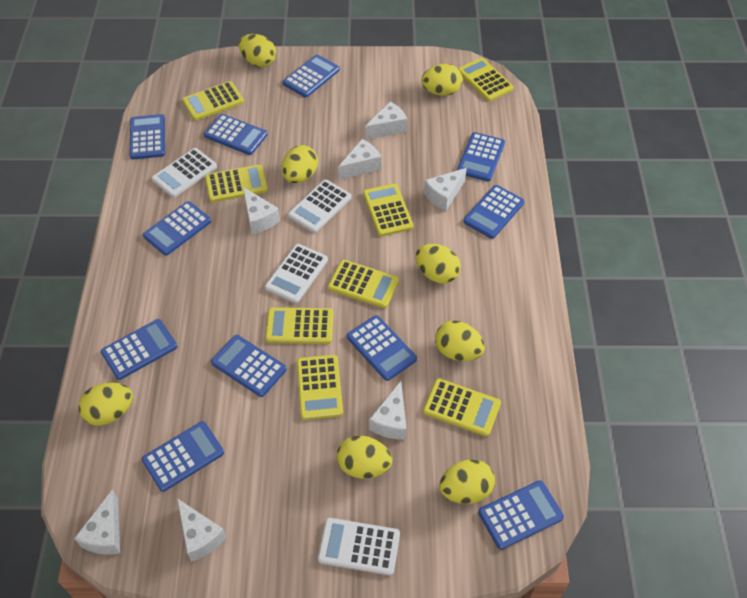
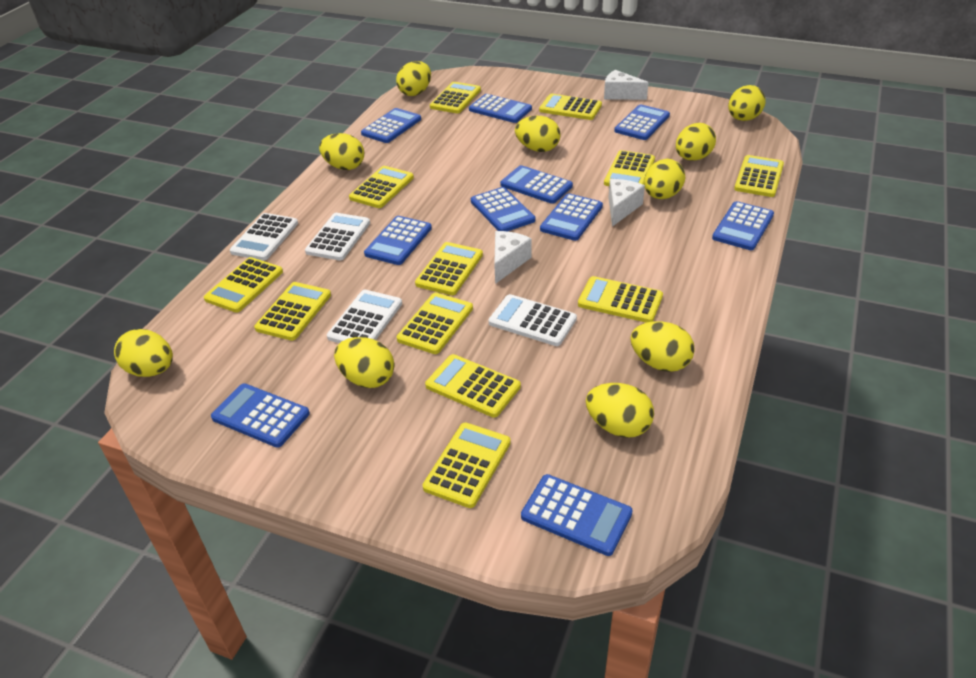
blue calculator: [101,319,177,380] [130,114,165,160] [142,421,224,492] [143,201,211,256] [204,114,268,155] [211,335,287,397] [283,54,340,98] [347,315,417,381] [457,132,505,181] [463,185,525,239] [478,480,564,550] = 11 -> [211,383,310,448] [361,108,421,143] [364,216,432,265] [469,94,532,123] [471,187,535,232] [500,165,573,204] [521,474,633,556] [540,193,603,241] [614,104,670,140] [712,201,774,250] = 10
white cheese: [74,489,120,555] [177,498,227,562] [243,187,280,234] [338,139,381,180] [365,102,407,140] [369,381,406,439] [424,168,467,211] = 7 -> [494,231,532,284] [604,70,649,100] [609,179,645,227] = 3
yellow calculator: [182,81,244,121] [205,164,268,202] [265,307,333,344] [297,355,343,420] [328,260,399,308] [363,183,413,236] [423,378,501,437] [458,58,514,101] = 8 -> [204,257,283,313] [254,282,331,341] [349,166,414,208] [397,292,473,354] [415,242,483,295] [423,422,511,508] [425,354,521,418] [430,82,481,114] [539,94,602,120] [578,276,663,323] [604,150,655,186] [734,155,784,197] = 12
yellow egg: [78,382,133,426] [239,34,276,67] [282,145,318,183] [337,435,392,479] [415,244,461,284] [421,64,463,96] [435,320,485,361] [439,459,495,504] = 8 -> [114,329,173,377] [319,133,364,170] [334,337,395,388] [396,61,431,96] [515,116,561,152] [586,383,654,438] [630,321,695,372] [644,159,685,199] [676,123,716,161] [728,85,766,121] = 10

